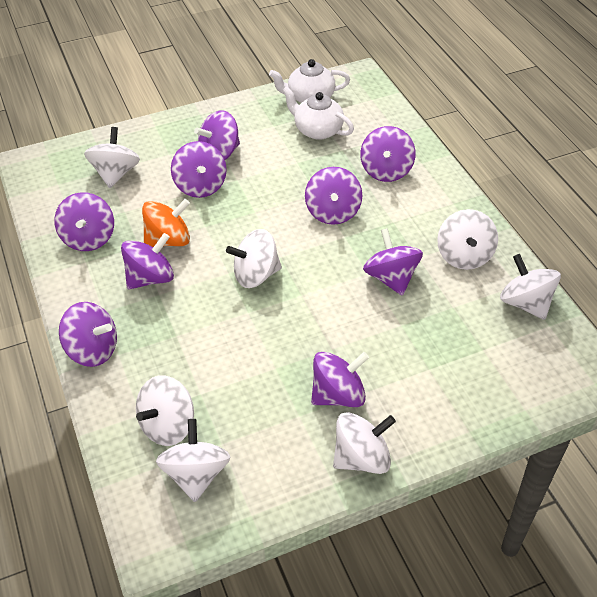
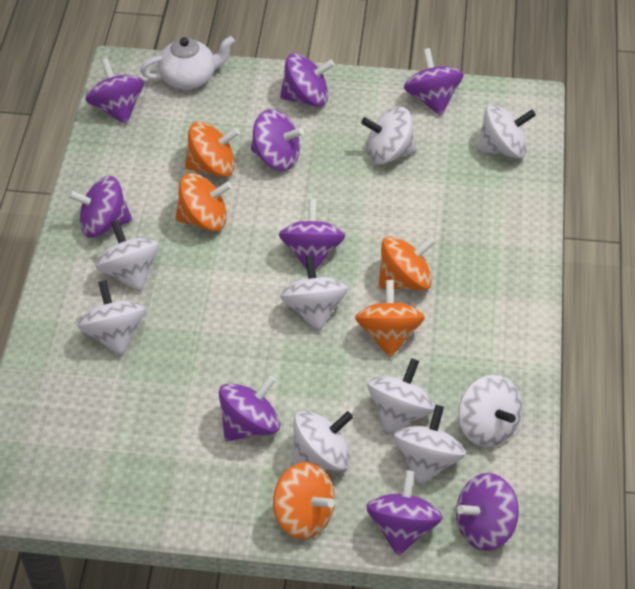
orange spinning top: [142,199,190,247] = 1 -> [175,173,232,231] [185,122,240,177] [273,462,335,539] [355,280,425,358] [378,236,436,290] = 5
white spinning top: [84,127,140,188] [136,375,194,446] [156,419,230,502] [226,229,282,288] [333,412,396,474] [437,209,498,270] [500,254,561,320] = 7 -> [77,280,146,357] [95,220,159,292] [280,255,348,332] [292,410,353,471] [361,107,417,164] [367,358,435,435] [394,405,466,486] [458,375,522,447] [476,104,536,158] = 9
white teapot: [269,59,350,103] [282,86,354,140] = 2 -> [140,36,235,90] = 1

